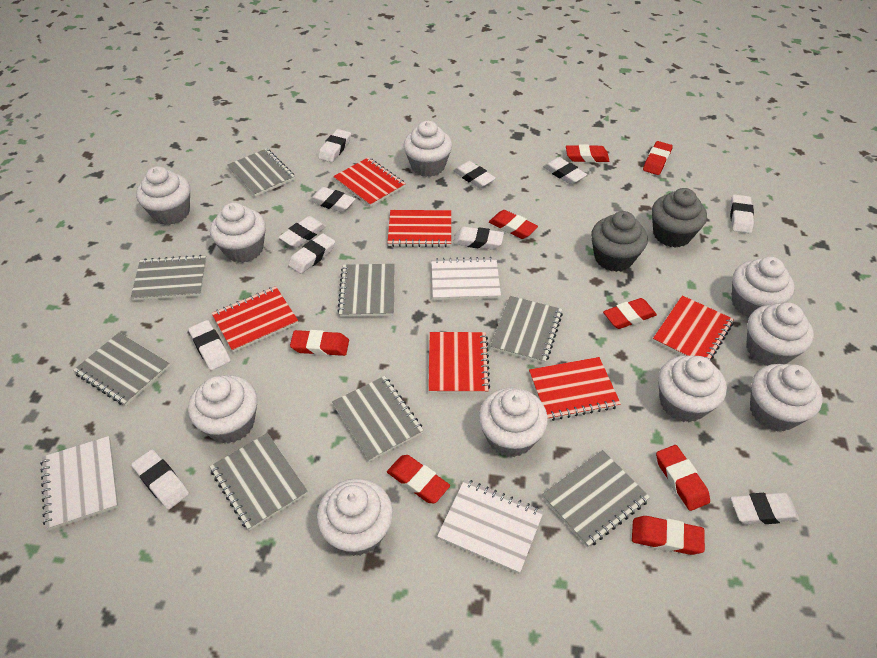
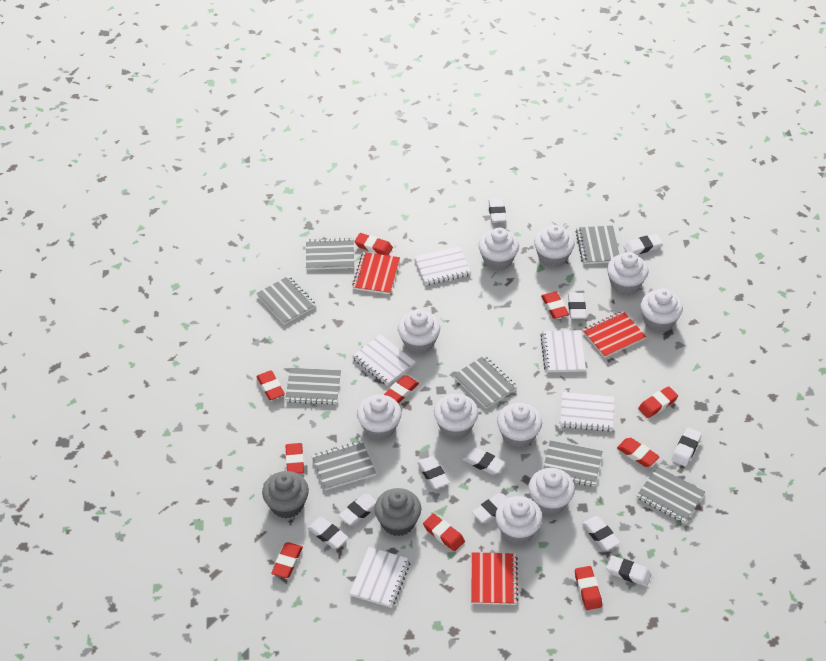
red eraser: [290,330,349,356] [387,455,450,503] [489,210,538,239] [566,144,609,163] [603,298,657,329] [632,516,705,555] [643,141,673,175] [656,445,710,511] = 8 -> [256,371,285,400] [271,542,303,578] [286,443,304,473] [354,233,393,255] [384,375,419,404] [423,514,465,551] [541,291,569,319] [575,566,602,610] [617,438,660,467] [638,386,678,418] = 10
red notebook: [212,286,298,352] [333,157,406,207] [387,210,451,247] [428,332,490,394] [529,357,621,421] [653,295,734,361] = 6 -> [352,252,400,294] [471,552,518,605] [582,311,646,358] = 3
white notebook: [40,436,118,531] [431,257,501,300] [437,479,544,574] = 3 -> [349,547,410,608] [352,334,416,386] [414,246,471,285] [540,330,586,372] [560,392,614,432] = 5

